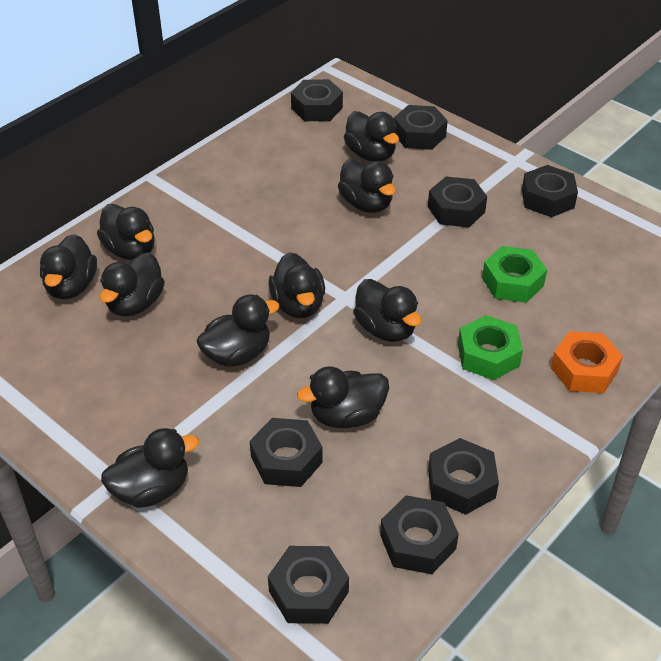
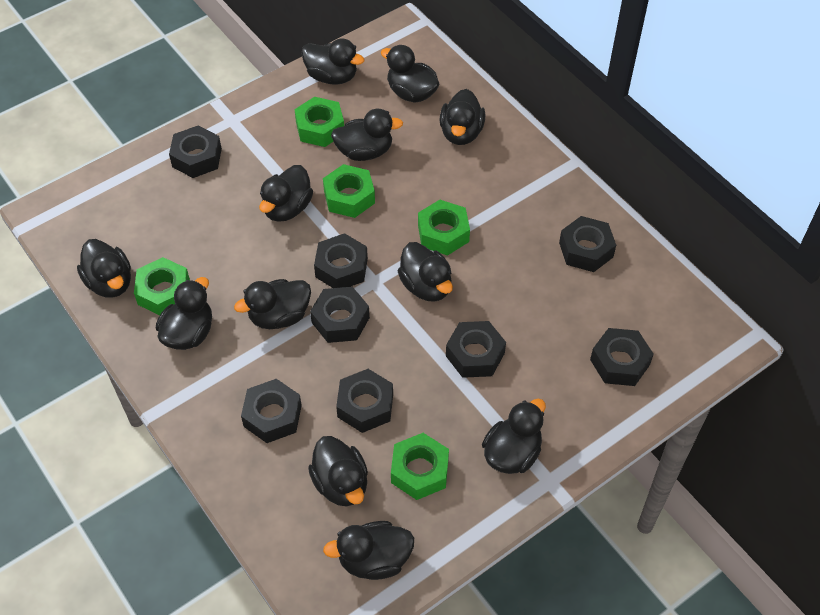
black duck: [40,234,97,299] [97,204,155,260] [100,253,165,317] [101,428,199,508] [196,294,280,367] [268,252,325,318] [297,366,389,428] [338,159,396,213] [344,111,399,162] [353,279,422,342] = 10 -> [77,239,131,298] [156,277,212,350] [234,279,311,329] [259,165,313,222] [301,38,365,85] [308,436,368,506] [323,521,414,580] [331,109,403,161] [381,45,439,103] [398,242,453,302] [439,89,485,145] [482,399,546,474] = 12
green nut: [458,315,523,380] [482,246,547,303] = 2 -> [134,257,190,315] [294,97,344,147] [323,164,375,218] [391,433,449,500] [418,200,470,256] = 5
orange nut: [551,331,623,393] = 1 -> none = 0

